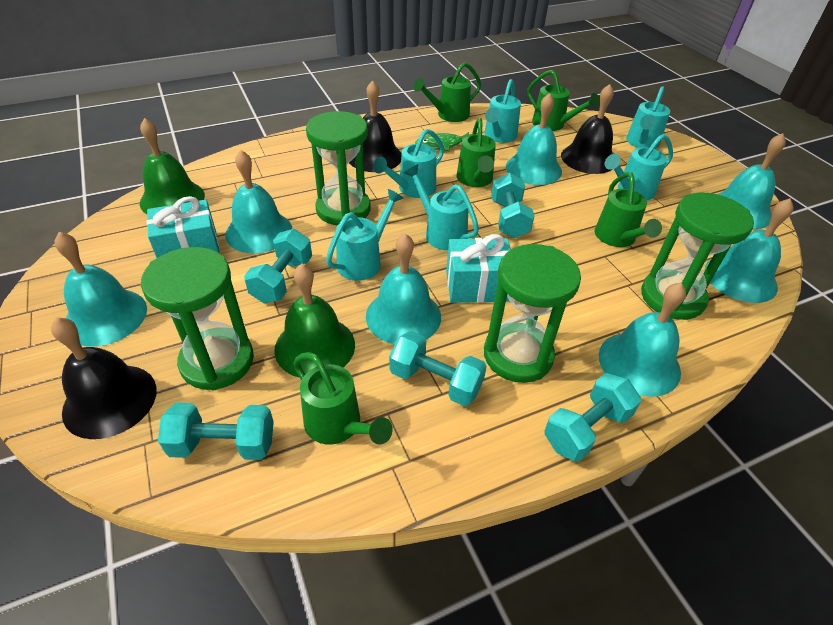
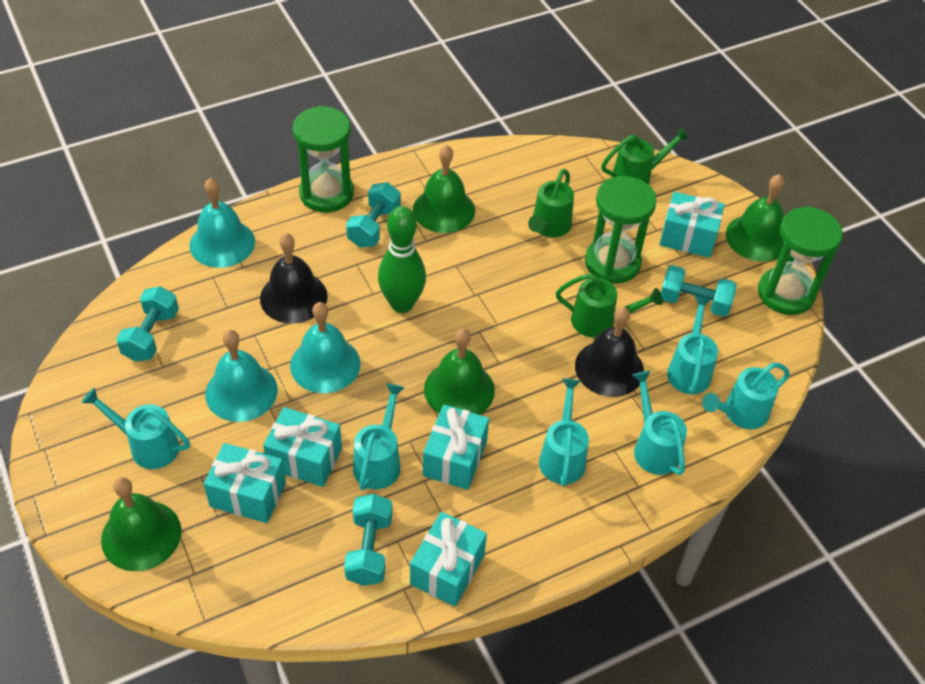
black bell: [51,317,157,439] [349,80,402,172] [561,84,614,174] = 3 -> [260,233,328,324] [575,307,644,397] = 2
green bell: [140,118,205,214] [274,263,355,378] = 2 -> [101,477,181,571] [413,145,475,233] [424,328,495,415] [726,174,784,262] = 4
green bowling pin: none = 0 -> [378,206,426,313] = 1
green fish: [415,132,469,151] = 1 -> none = 0
green hourglass: [141,247,254,390] [306,111,371,225] [484,244,581,383] [641,193,754,320] = 4 -> [293,106,354,212] [585,176,657,284] [758,206,843,315] = 3
green watering can: [293,352,393,445] [414,62,481,122] [457,118,496,187] [527,70,600,131] [595,172,662,247] = 5 -> [528,169,574,238] [556,274,663,338] [601,127,690,185] = 3
turquoise bell: [54,232,147,346] [225,150,292,254] [366,233,441,344] [506,93,562,185] [599,283,686,397] [705,198,794,303] [718,133,786,229] = 7 -> [190,178,255,268] [205,330,278,422] [290,302,361,393] = 3
turquoise dumbbell: [158,403,274,460] [244,229,312,303] [389,331,487,406] [491,173,535,238] [544,373,641,462] = 5 -> [116,286,179,362] [344,494,392,586] [346,182,401,248] [661,265,736,317] = 4
turquoise gift: [147,196,220,258] [446,234,511,303] = 2 -> [203,443,286,523] [263,407,342,487] [410,512,487,607] [423,404,489,490] [659,192,725,258] = 5

